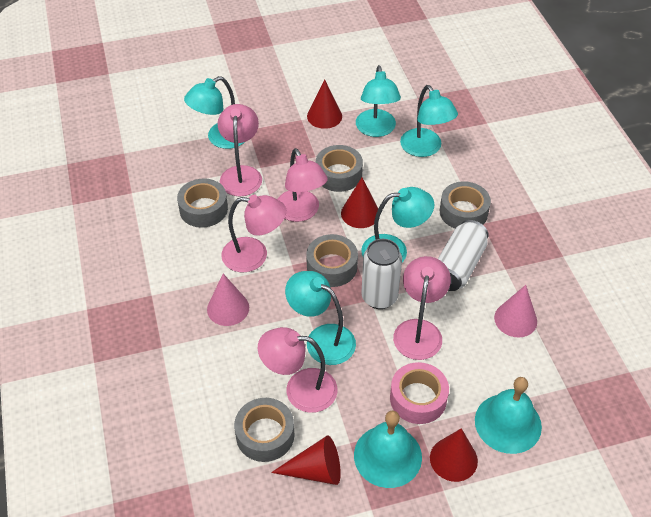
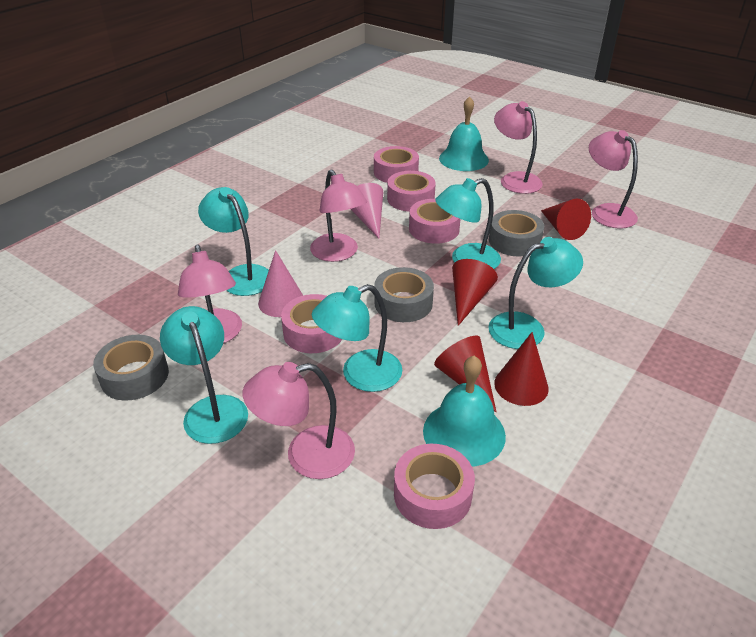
grey tape: [177,178,228,228] [234,398,295,462] [306,234,358,287] [316,145,363,192] [440,181,491,229] = 5 -> [93,335,169,401] [374,267,434,322] [489,210,544,257] = 3
pink tape: [390,362,449,424] = 1 -> [281,294,342,353] [374,146,419,183] [387,171,436,212] [394,444,475,529] [409,199,460,244] = 5
white can: [361,239,402,309] [438,220,489,291] = 2 -> none = 0

